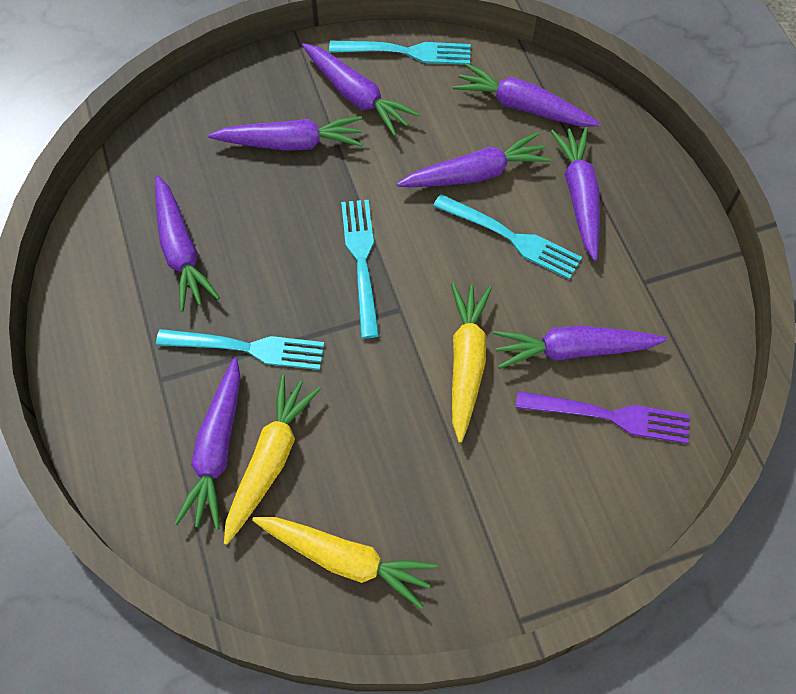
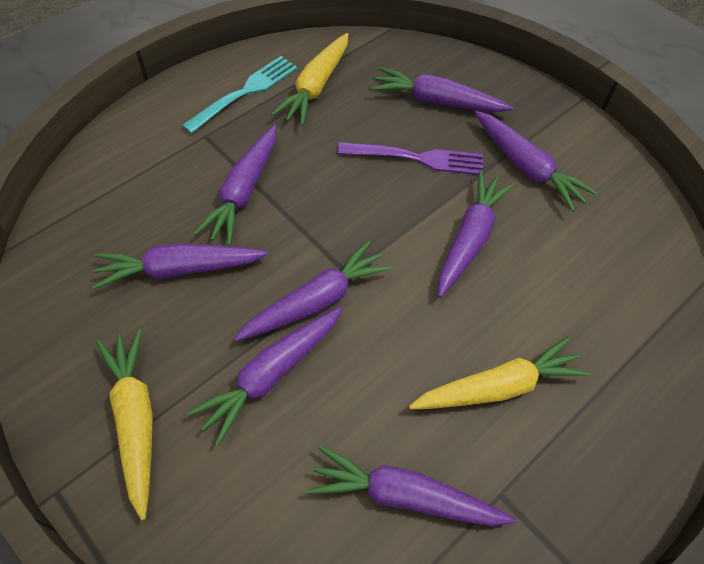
turquoise fork: [156,329,324,370] [329,41,471,65] [341,200,379,338] [433,194,582,279] = 4 -> [182,56,297,134] = 1

